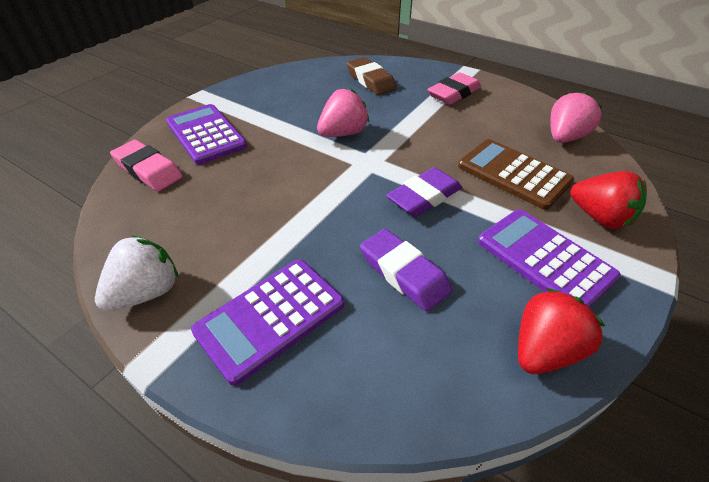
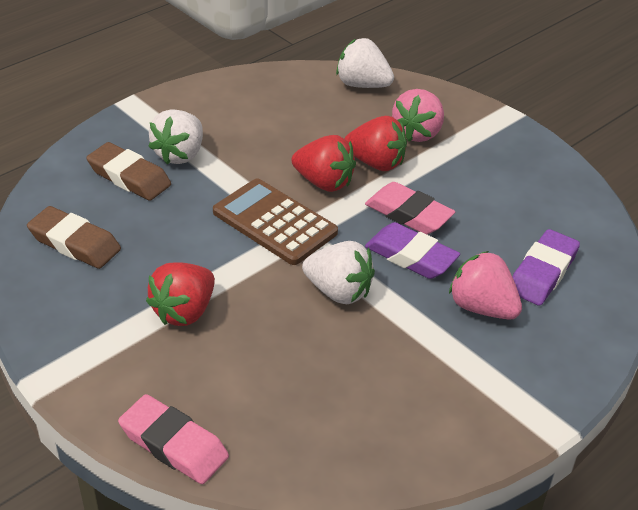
brown eraser: [347,57,397,95] = 1 -> [27,206,121,269] [86,142,171,201] = 2
purple calculator: [166,104,247,165] [191,259,344,386] [478,209,621,308] = 3 -> none = 0
red strawberry: [518,288,605,374] [570,171,647,229] = 2 -> [146,262,215,326] [292,135,356,192] [344,116,407,171] = 3
white strawberry: [95,235,179,311] = 1 -> [148,109,203,165] [302,241,375,304] [336,38,394,88] = 3

